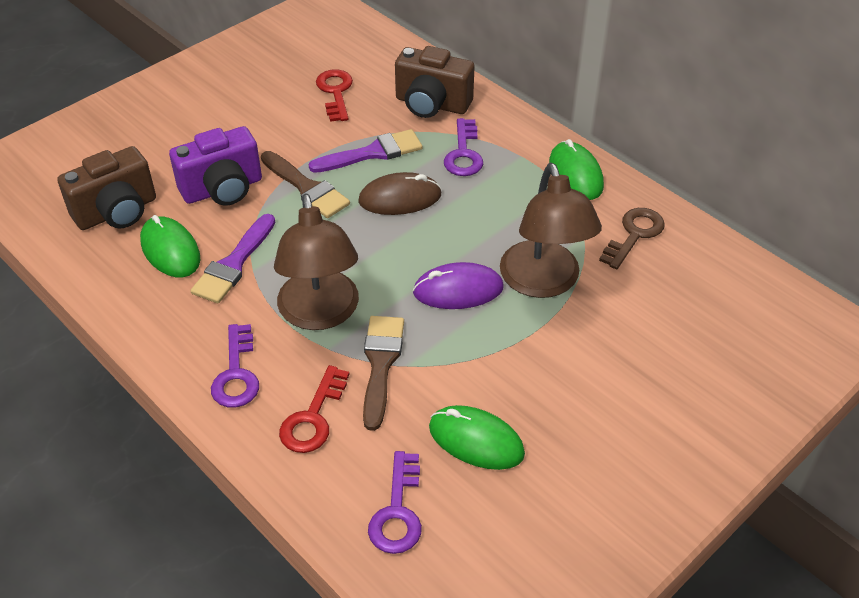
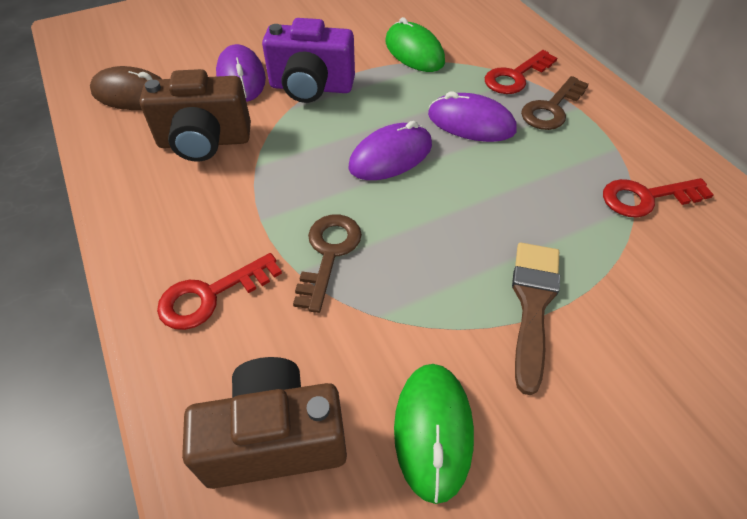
brown brush: [261,151,350,218] [363,316,404,431] = 2 -> [512,243,560,395] = 1
brown key: [599,208,665,269] = 1 -> [293,215,362,313] [521,76,589,130] = 2
brown lamp: [274,193,359,330] [500,163,602,298] = 2 -> none = 0
green mouse: [140,215,200,277] [429,405,525,470] [549,139,604,200] = 3 -> [385,17,445,72] [394,364,474,504] = 2
purple brush: [191,214,275,303] [308,129,422,173] = 2 -> none = 0
purple key: [211,324,259,408] [368,451,422,554] [444,118,483,176] = 3 -> none = 0
purple mouse: [413,262,504,309] = 1 -> [216,44,266,102] [348,121,432,180] [428,92,517,142] = 3
red key: [279,365,350,453] [316,69,353,122] = 2 -> [157,253,282,330] [485,50,557,94] [603,178,714,218] = 3

